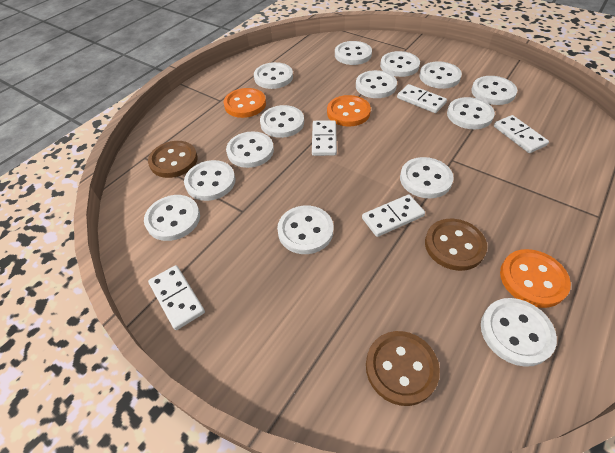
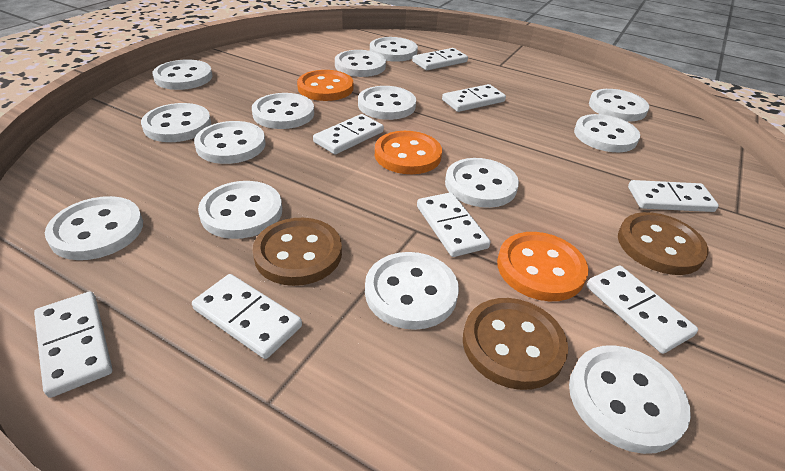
white domino: [148,265,205,330] [312,120,337,156] [362,194,425,237] [397,84,447,113] [494,115,549,153] = 5 -> [34,292,112,398] [192,274,302,359] [313,114,384,155] [412,48,468,70] [417,192,491,257] [442,84,506,112] [586,265,698,354] [628,180,719,212] = 8

